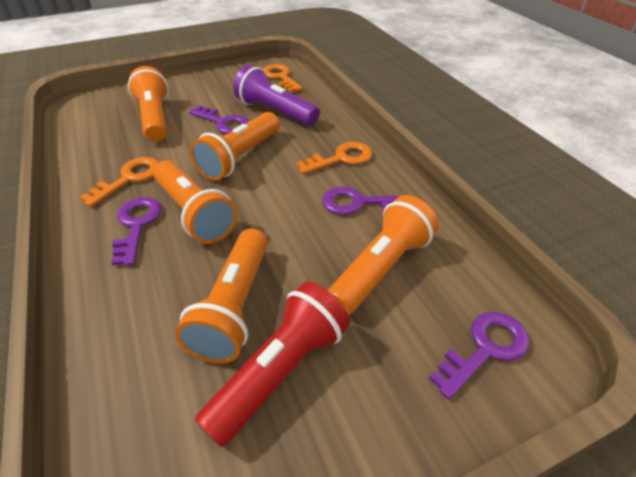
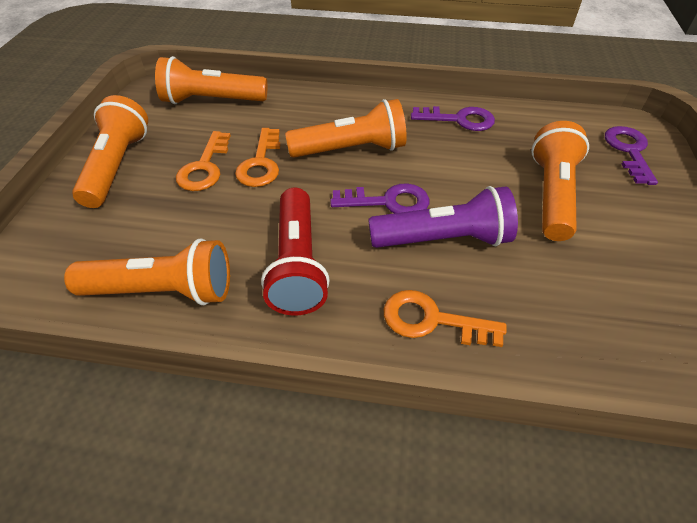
purple key: [111,197,162,266] [188,105,249,134] [322,187,399,215] [429,312,530,399] = 4 -> [330,183,429,213] [411,106,495,131] [605,126,658,185] = 3

